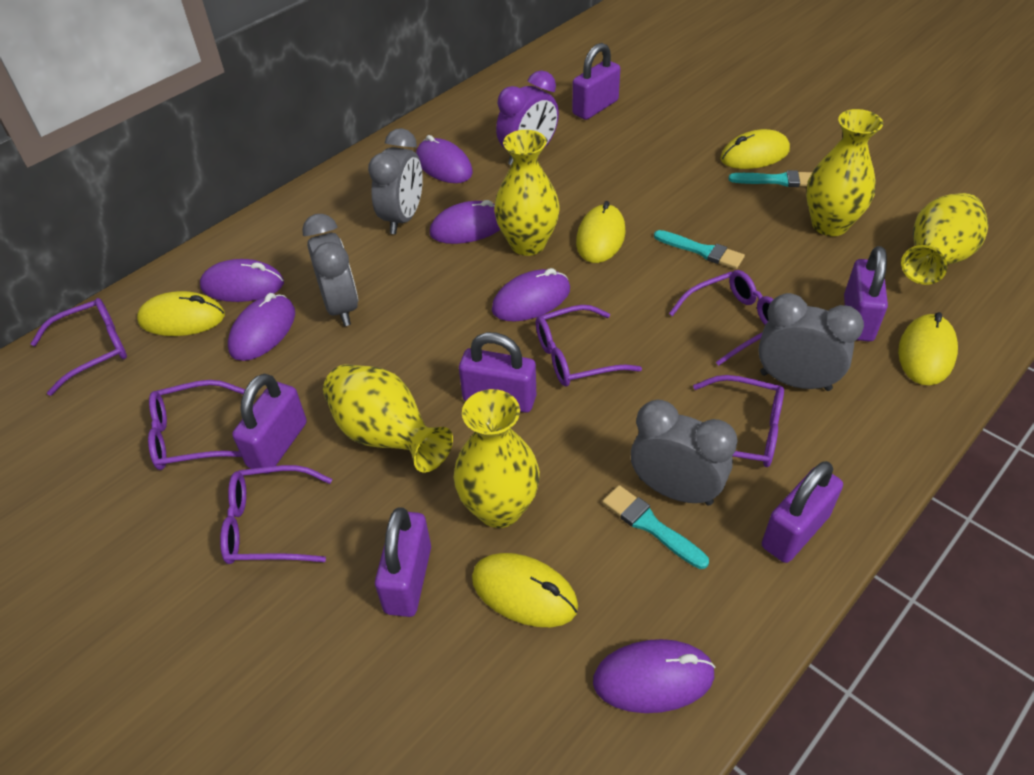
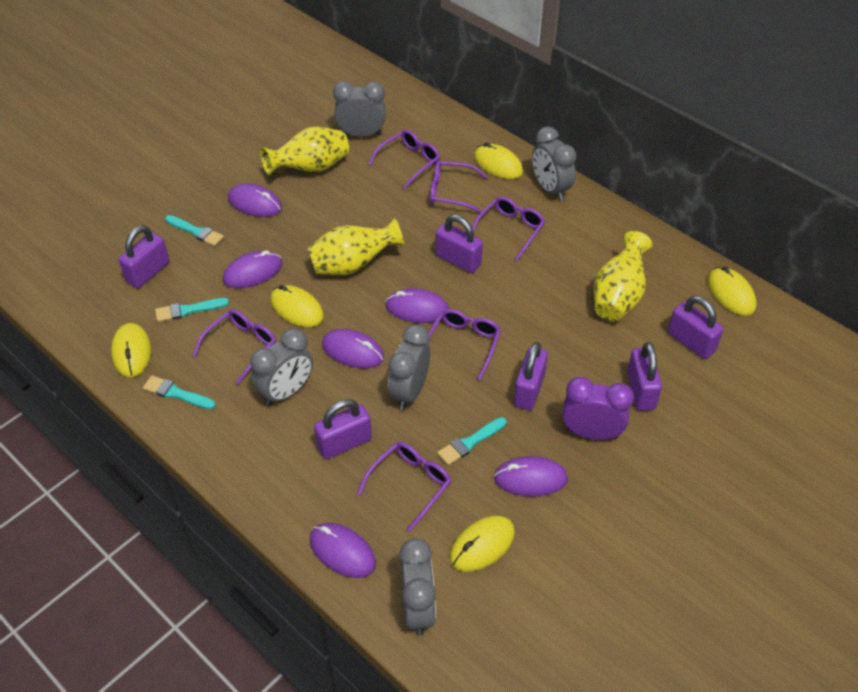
grey clock: [302,214,358,326] [368,128,423,234] [631,400,738,506] [758,293,864,391] = 4 -> [250,328,313,406] [333,81,386,137] [388,324,430,410] [399,538,436,636] [532,126,576,201] = 5
turquoise brush: [602,485,709,569] [654,230,745,269] [729,170,812,187] = 3 -> [143,375,216,409] [155,298,229,322] [165,215,224,246] [437,417,506,465] = 4
yellow vase: [323,364,453,473] [453,389,540,528] [494,130,560,256] [806,109,883,236] [901,193,988,285] = 5 -> [260,126,349,175] [308,218,405,275] [594,231,653,321] = 3

